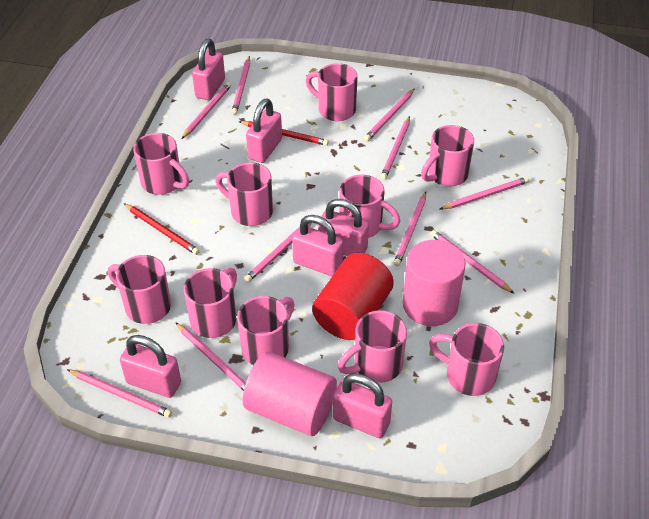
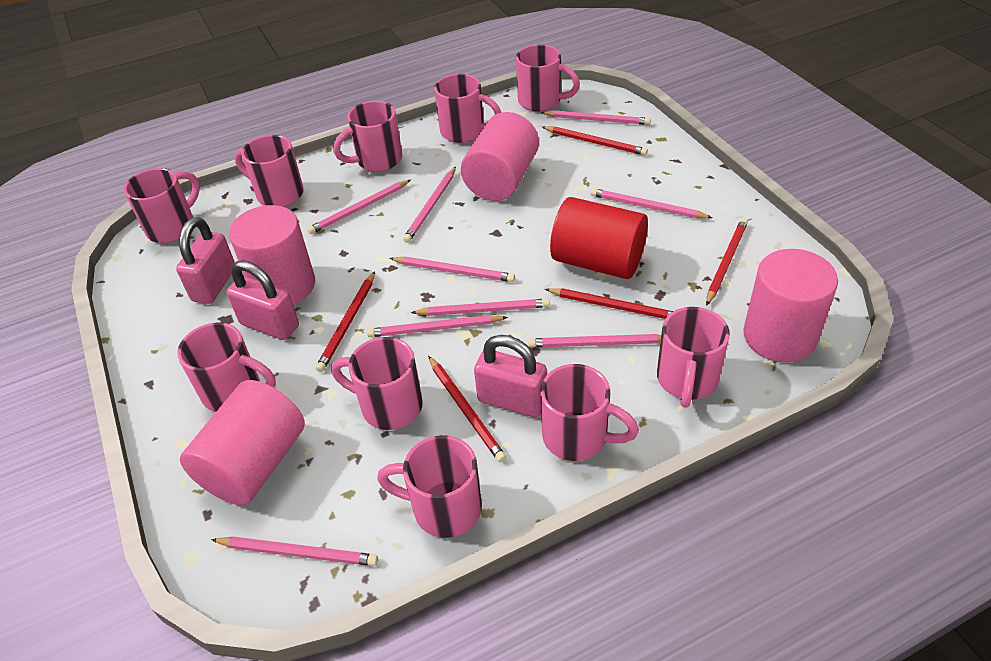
pink cylinder: [242,352,337,436] [403,240,466,326] = 2 -> [180,380,305,506] [229,205,315,305] [461,112,539,201] [743,249,838,363] = 4
pink padlock: [120,335,181,398] [192,39,225,100] [246,99,282,163] [292,215,343,276] [318,199,369,256] [333,373,392,438] = 6 -> [176,217,235,304] [227,260,299,340] [474,335,547,417] = 3
pink pencil: [67,369,172,418] [175,322,246,391] [182,82,231,139] [231,56,250,114] [244,223,312,282] [364,88,415,141] [380,116,410,180] [393,192,426,266] [430,230,515,294] [440,177,529,209] = 10 -> [211,536,378,566] [307,180,411,234] [367,315,508,337] [389,257,515,282] [403,167,456,243] [411,299,550,316] [528,334,661,347] [541,110,651,125] [590,188,713,219] = 9
red pencil: [123,203,200,255] [238,121,329,146] = 2 -> [316,271,375,372] [428,356,507,463] [542,126,648,156] [545,288,673,319] [706,218,748,306] = 5

